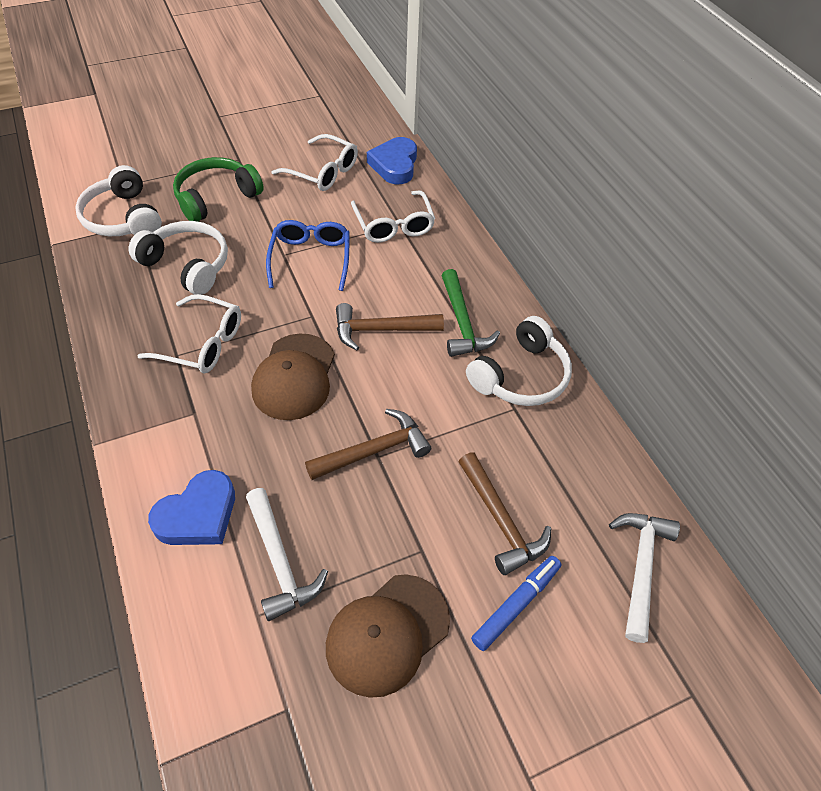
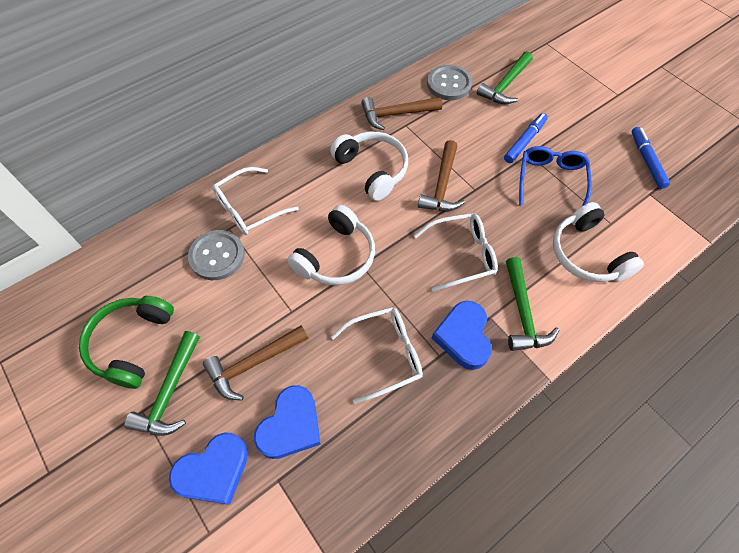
blue heart: [148,470,235,545] [367,137,417,184] = 2 -> [169,433,248,505] [254,385,321,459] [432,301,492,370] = 3
blue marker: [471,556,561,651] = 1 -> [504,113,548,163] [632,127,670,189] = 2
brown cap: [251,333,335,420] [326,574,450,698] = 2 -> none = 0
green hammer: [442,269,500,357] = 1 -> [124,331,200,436] [477,51,533,104] [506,257,559,351] = 3
grey button: none = 0 -> [188,230,245,280] [427,65,472,100] = 2
white hammer: [246,488,328,621] [609,513,680,643] = 2 -> none = 0

